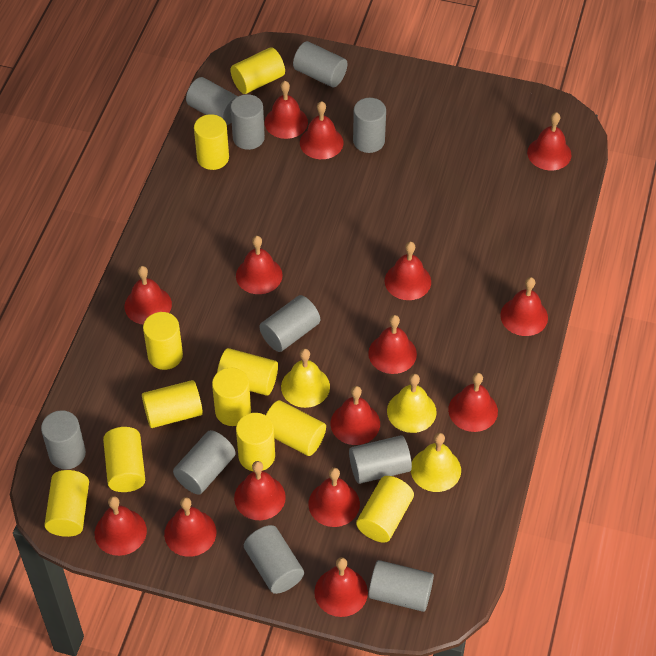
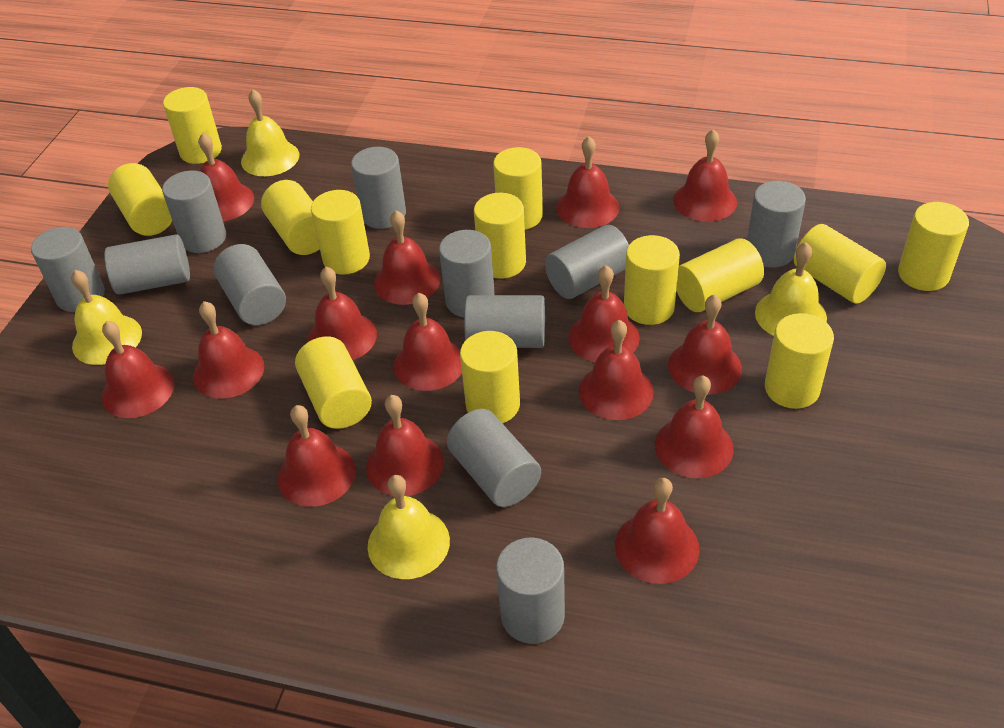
grey cylinder: [41,410,86,469] [173,430,236,495] [186,77,238,125] [231,94,265,150] [244,525,304,594] [259,295,320,352] [293,41,347,87] [349,435,412,484] [353,98,386,153] [368,560,434,612] = 10 -> [31,227,105,312] [104,234,190,295] [162,170,226,253] [213,244,286,325] [351,147,406,229] [439,230,495,317] [447,409,541,507] [464,295,545,348] [496,537,565,644] [545,225,629,299] [747,181,806,268] = 11
yellow bell: [281,348,330,408] [387,374,437,433] [411,433,461,492] = 3 -> [71,270,142,365] [241,89,299,176] [367,475,450,579] [755,242,827,336] = 4
yellow cylinder: [44,470,89,537] [103,427,145,492] [142,380,203,428] [143,312,183,370] [194,114,229,170] [212,368,251,426] [217,348,278,396] [230,47,285,94] [236,413,275,471] [266,400,326,456] [356,476,414,543] = 11 -> [108,163,172,236] [163,87,222,164] [261,180,320,255] [295,337,372,429] [311,190,370,275] [460,331,520,424] [474,193,526,279] [493,147,543,230] [624,235,680,325] [676,238,764,312] [765,313,834,409] [794,224,886,304] [898,202,969,291] = 13

